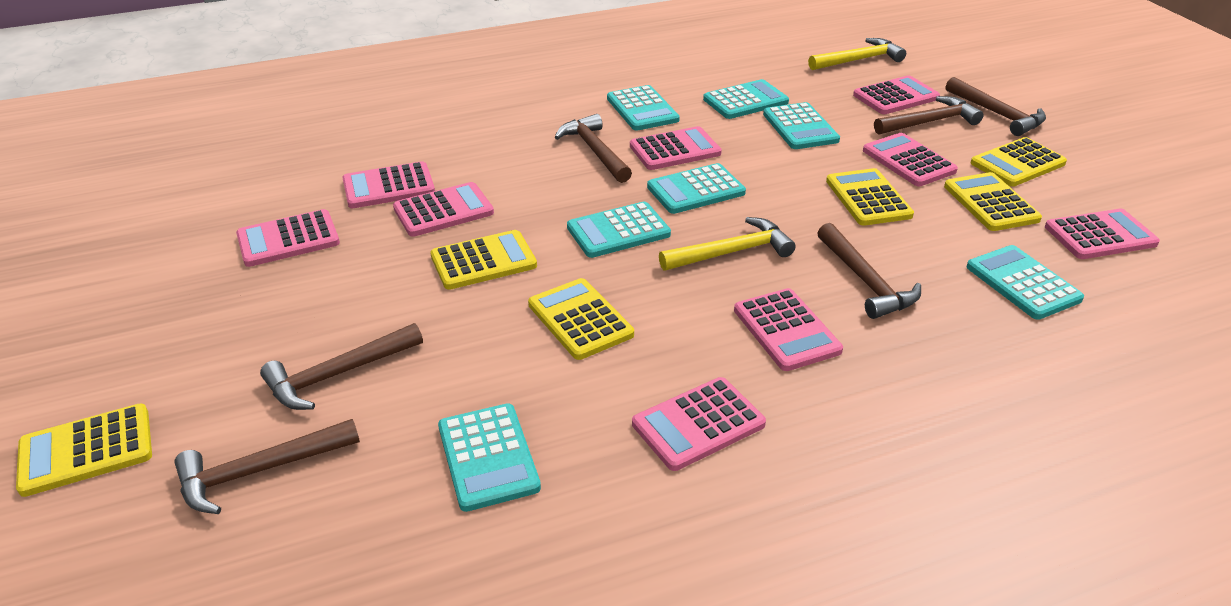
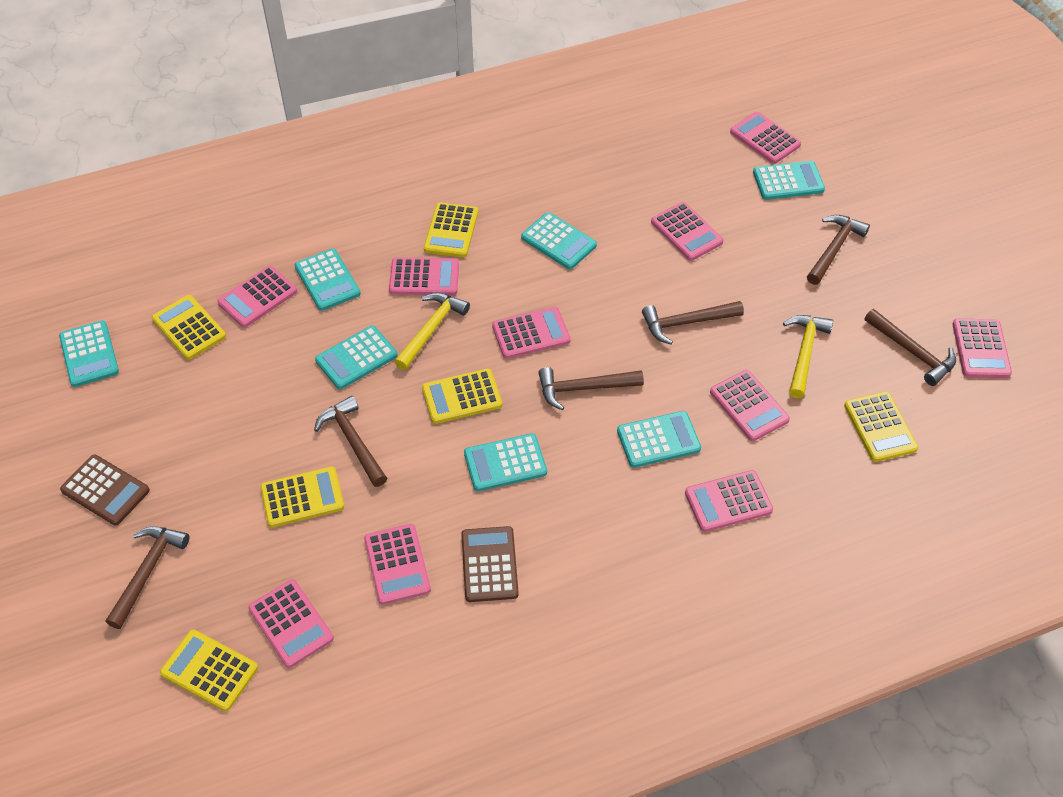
brown calculator: none = 0 -> [60,455,150,526] [461,526,519,602] = 2
pink calculator: [236,209,340,267] [342,161,435,208] [393,182,494,237] [630,126,722,170] [632,377,766,471] [734,288,843,371] [853,75,940,114] [863,133,958,186] [1045,209,1160,259] = 9 -> [217,266,297,328] [248,579,334,668] [364,524,431,605] [389,258,459,295] [492,307,571,359] [651,202,723,261] [685,470,773,532] [710,370,790,441] [730,112,801,164] [952,318,1012,378] = 10

